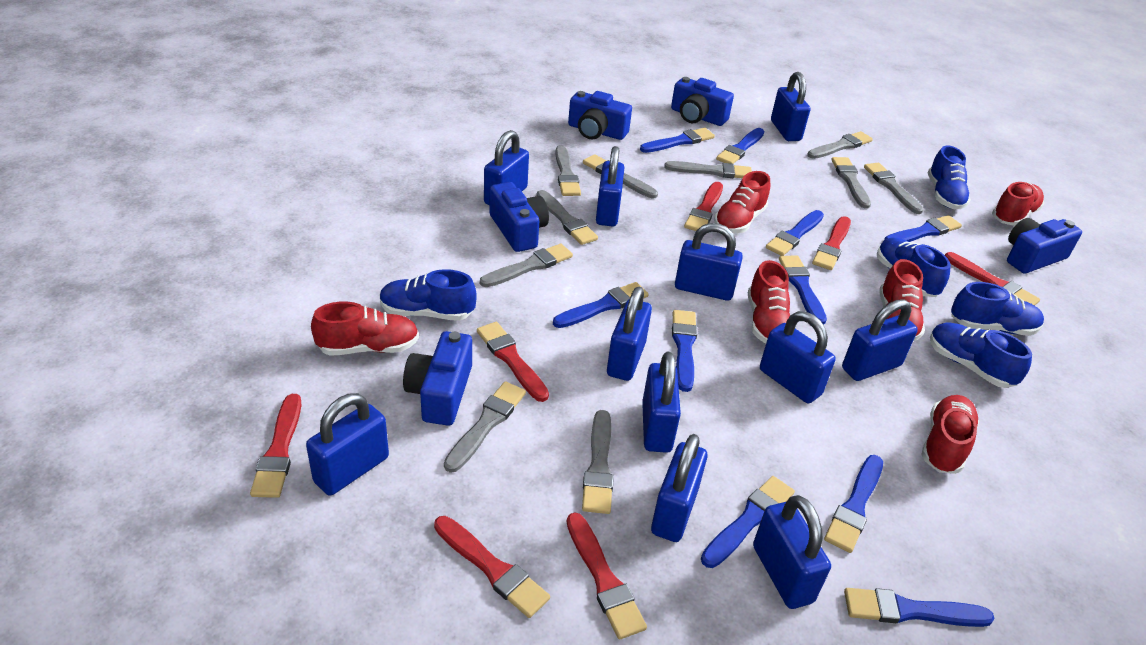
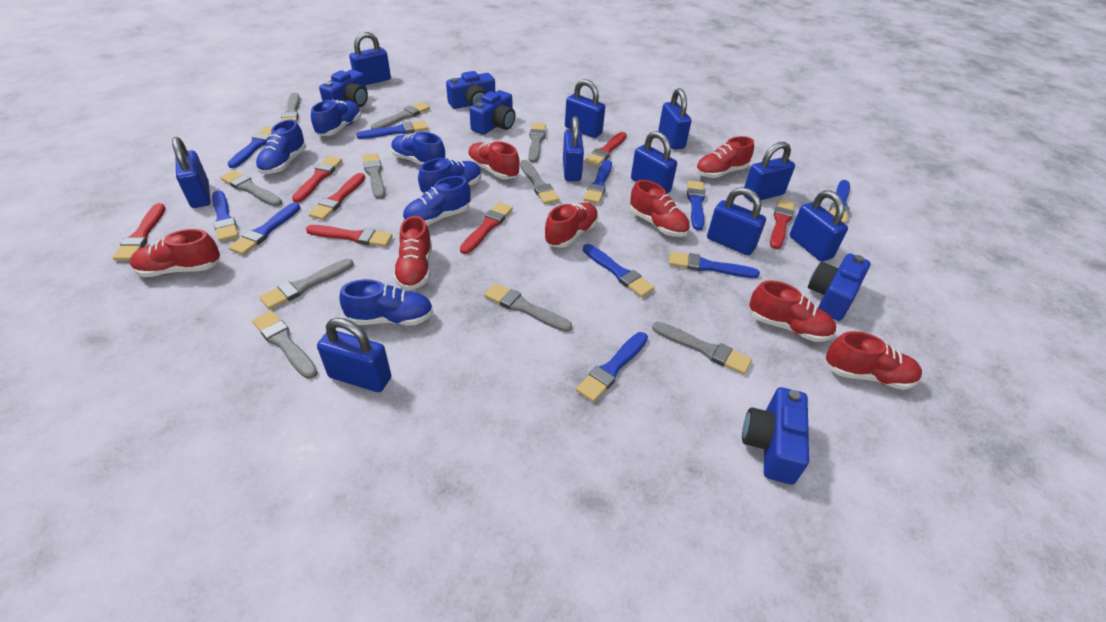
blue padlock: [306,393,389,496] [484,130,529,205] [596,146,624,227] [607,287,652,381] [642,352,681,453] [651,434,708,542] [675,223,743,301] [753,495,831,609] [760,311,836,403] [771,72,810,141] [842,299,918,381] = 11 -> [172,137,211,208] [317,318,391,392] [349,32,391,85] [563,116,584,181] [565,79,605,138] [631,131,677,194] [659,88,691,149] [707,187,766,256] [744,142,795,202] [790,190,848,262] = 10
blue shoe: [379,269,477,321] [877,237,951,297] [928,145,971,209] [930,323,1032,388] [951,282,1044,336] = 5 -> [256,120,306,174] [311,100,361,136] [339,279,433,325] [391,132,445,165] [403,176,471,226] [418,158,482,194] = 6
red shoe: [311,301,419,356] [714,171,770,233] [748,260,790,344] [879,259,925,341] [921,395,979,474] [992,182,1044,226] = 6 -> [130,229,220,277] [393,216,432,290] [468,141,520,179] [544,203,598,248] [630,180,690,237] [695,136,754,178] [750,280,836,342] [826,331,922,390] = 8

